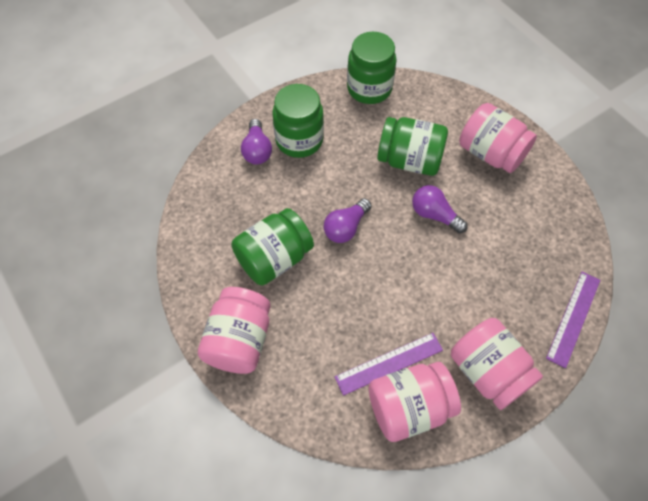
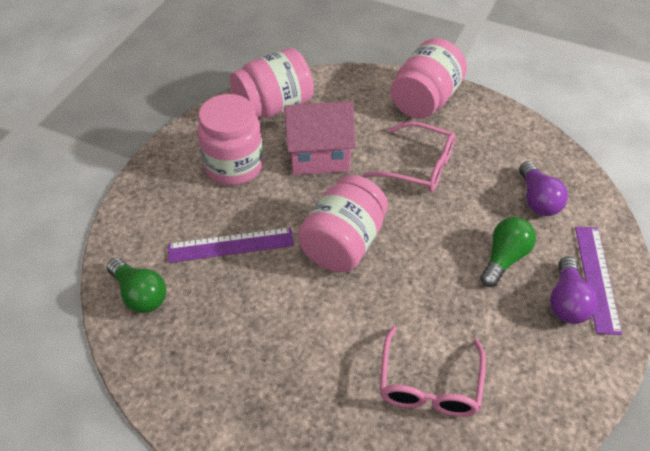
green jar: [231,208,314,286] [272,84,324,158] [347,32,397,104] [377,117,448,176] = 4 -> none = 0
green light bulb: none = 0 -> [107,258,166,313] [480,217,536,287] = 2
pink glasses: none = 0 -> [364,122,456,192] [380,326,486,417] = 2
pink house: none = 0 -> [284,101,356,175] = 1
purple light bulb: [241,119,272,165] [324,198,372,243] [412,185,468,233] = 3 -> [519,161,568,216] [550,257,598,324] = 2

